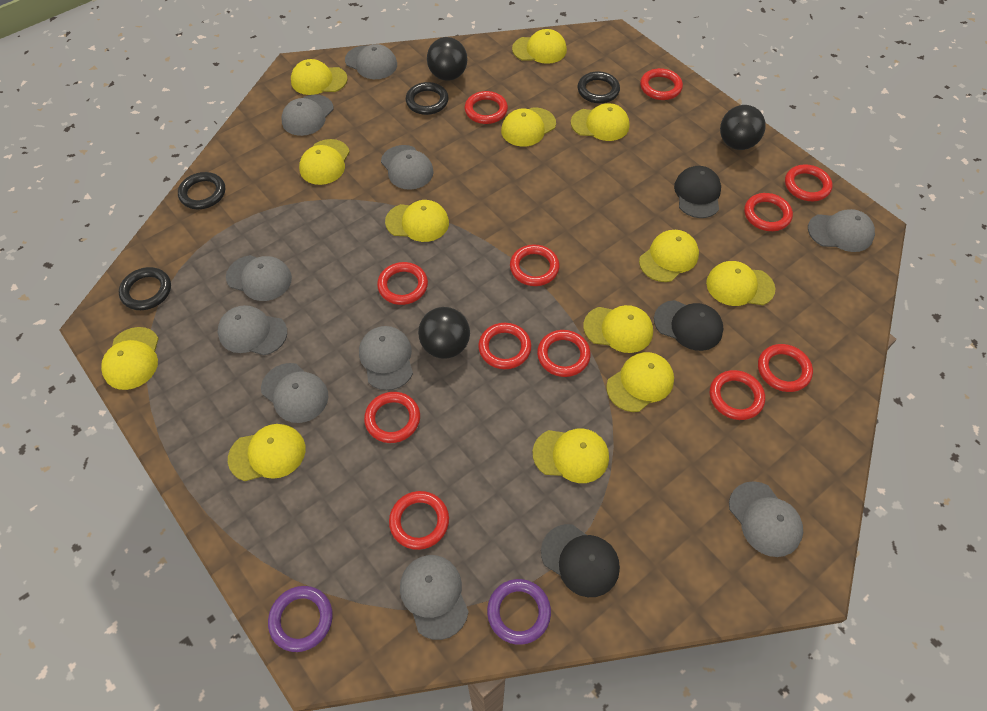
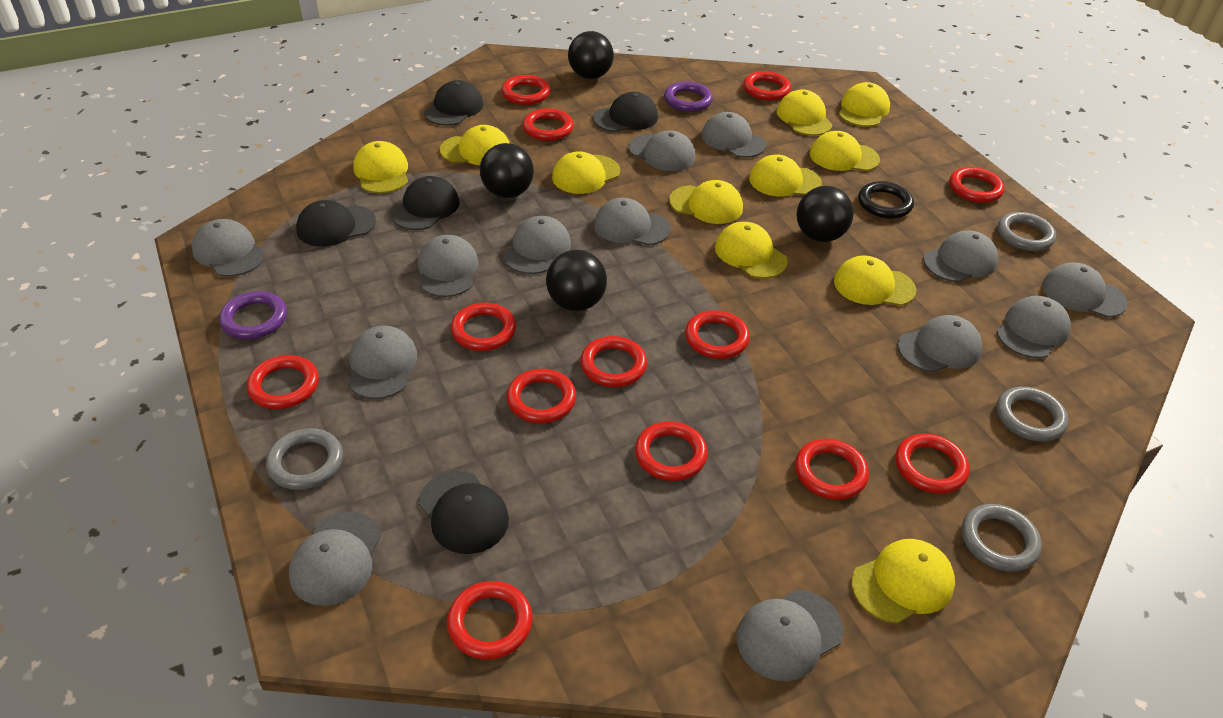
black ball: [418,307,470,359] [427,37,468,81] [720,105,766,150] = 3 -> [480,143,534,198] [546,250,607,311] [568,31,614,79] [796,186,854,242] = 4
black cap: [541,524,620,597] [654,300,724,351] [674,166,721,218] = 3 -> [296,200,376,247] [391,176,459,230] [418,471,509,554] [424,80,483,126] [593,92,658,132] = 5
black ring: [119,267,171,310] [178,172,225,209] [406,82,449,115] [577,71,620,103] = 4 -> [858,181,914,219] = 1
grey cap: [218,305,287,355] [226,255,292,301] [261,363,328,423] [282,95,333,136] [345,44,397,79] [359,326,413,390] [381,145,434,190] [400,555,469,640] [729,481,803,557] [808,209,875,252] = 10 -> [192,219,265,277] [289,511,381,606] [348,325,417,399] [418,235,478,297] [503,216,571,274] [594,198,670,245] [628,130,695,171] [701,112,766,158] [737,590,843,681] [898,315,982,372] [923,230,999,282] [997,296,1071,358] [1042,262,1127,317] = 13
grey ring: none = 0 -> [266,428,343,490] [962,504,1042,572] [997,212,1056,251] [997,387,1068,442] = 4
red ring: [364,392,420,443] [377,262,428,305] [389,491,449,550] [465,91,508,124] [478,323,531,369] [510,244,560,286] [537,330,591,377] [640,68,683,100] [710,370,765,420] [744,193,793,231] [758,344,813,392] [785,165,833,201] = 12 -> [247,355,319,409] [447,581,533,659] [451,303,516,351] [501,75,550,105] [507,369,576,423] [523,108,574,141] [580,336,647,387] [635,421,708,481] [685,310,750,359] [743,71,791,100] [795,439,869,500] [895,433,970,494] [949,167,1005,203] = 13
yellow cap: [101,327,159,390] [228,424,305,481] [291,59,347,95] [299,139,350,185] [385,200,449,242] [501,107,556,147] [512,29,567,64] [533,428,609,483] [571,103,629,141] [583,305,653,353] [606,352,674,412] [639,230,699,282] [706,261,775,306] = 13 -> [353,141,408,193] [440,125,510,165] [552,151,620,194] [669,180,743,224] [715,222,788,279] [749,155,822,197] [777,89,832,136] [810,131,880,171] [834,256,916,306] [839,82,890,127] [851,539,955,623] = 11

